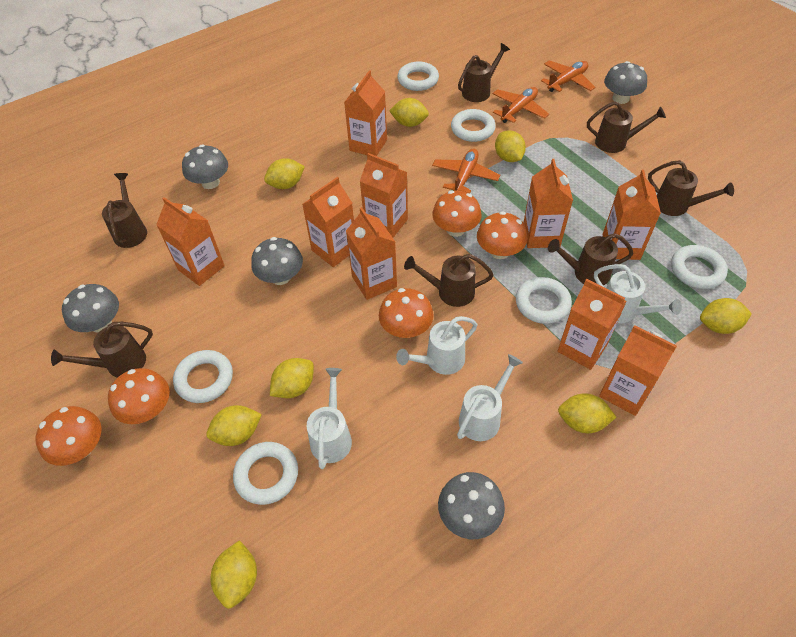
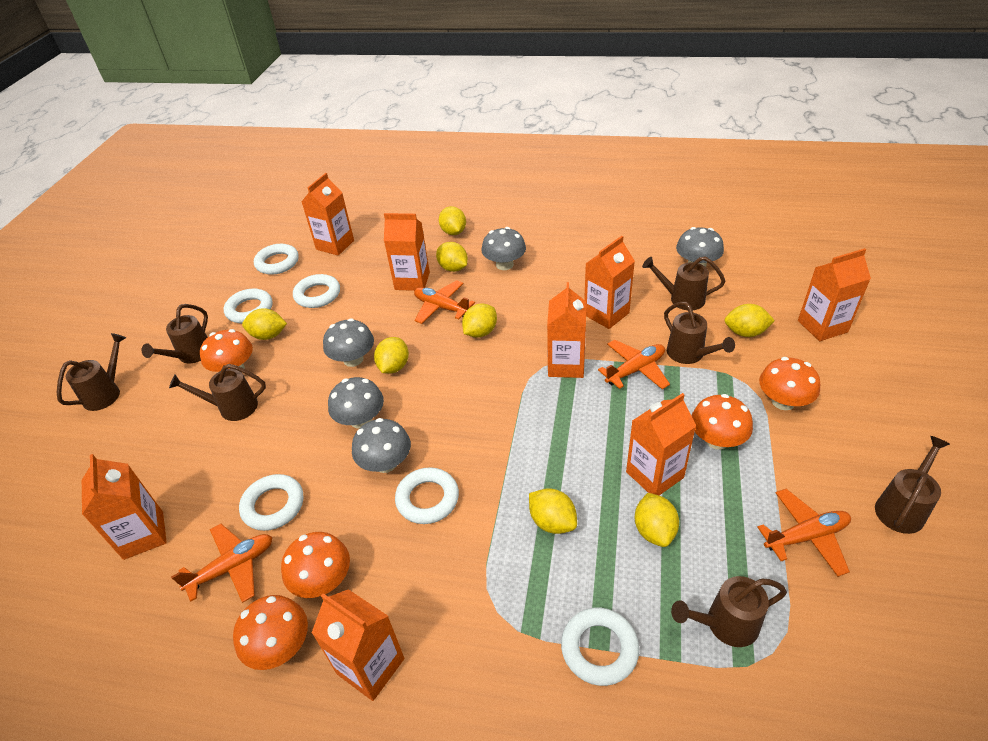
orange carton: [156,197,225,286] [302,177,354,267] [344,70,387,156] [346,207,397,300] [360,153,408,237] [523,159,573,248] [558,279,627,370] [599,325,677,416] [603,170,661,260] = 9 -> [82,454,167,560] [302,173,354,256] [312,589,404,701] [384,213,430,291] [547,282,586,378] [584,236,635,329] [626,393,696,495] [798,248,871,341] = 8
orange plane: [432,148,500,193] [492,87,549,123] [541,60,596,92] = 3 -> [171,524,272,603] [414,280,475,324] [598,340,670,389] [757,489,851,577] = 4
white watering can: [307,368,352,469] [396,316,478,375] [457,354,523,441] [594,264,682,323] = 4 -> none = 0

